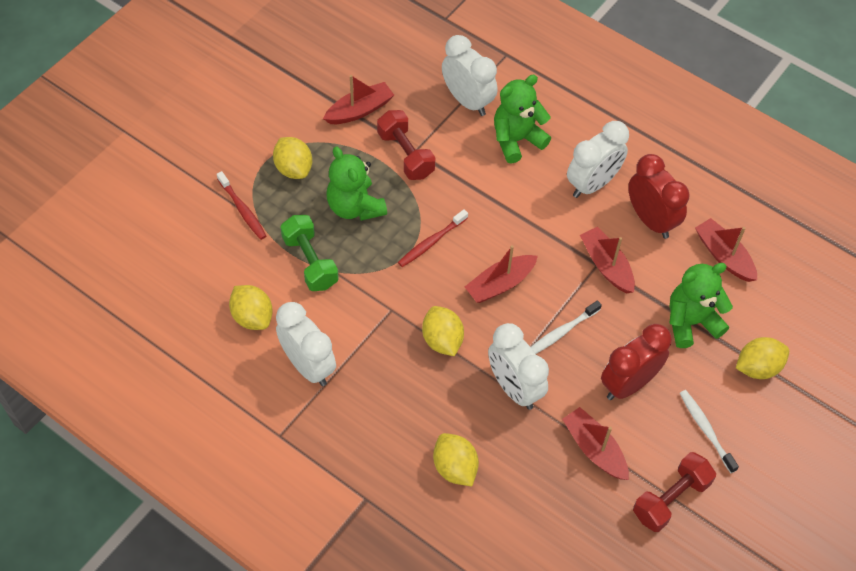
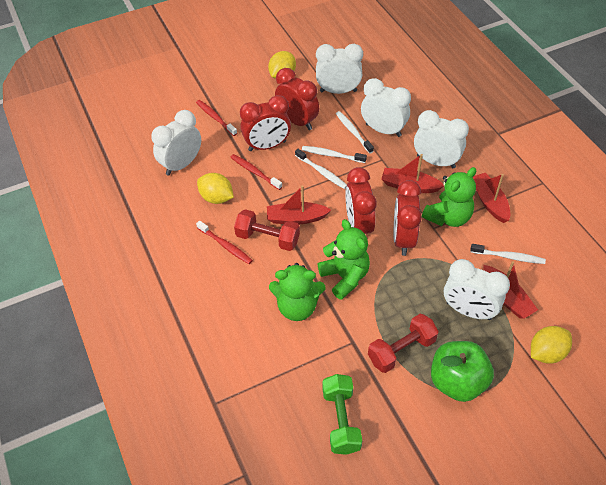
green apple: none = 0 -> [431,341,494,402] = 1
red boat: [323,75,394,124] [465,245,538,303] [562,407,629,480] [580,227,635,293] [695,218,757,282] = 5 -> [267,185,331,224] [381,154,444,193] [473,173,511,223] [483,261,538,319] = 4
red clock: [601,324,672,400] [628,154,690,239] = 2 -> [240,95,291,151] [275,68,319,130] [345,167,377,234] [394,180,422,256] = 4
red toothbrush: [217,171,266,240] [398,209,468,267] = 2 -> [196,100,237,136] [196,221,253,264] [230,154,283,190] = 3
white clock: [276,302,336,386] [442,35,497,116] [488,323,549,410] [567,121,629,198] = 4 -> [151,110,201,176] [316,44,363,94] [361,78,411,137] [414,110,469,168] [444,259,510,320] = 5
white toothbrush: [531,300,602,354] [680,390,739,473] = 2 -> [295,149,347,189] [302,146,367,163] [336,111,374,154] [470,244,546,264] = 4
yellow lemon: [229,285,273,330] [273,137,312,179] [422,306,464,356] [433,433,479,486] [736,337,789,379] = 5 -> [197,173,234,204] [268,51,296,79] [531,326,572,364] = 3

